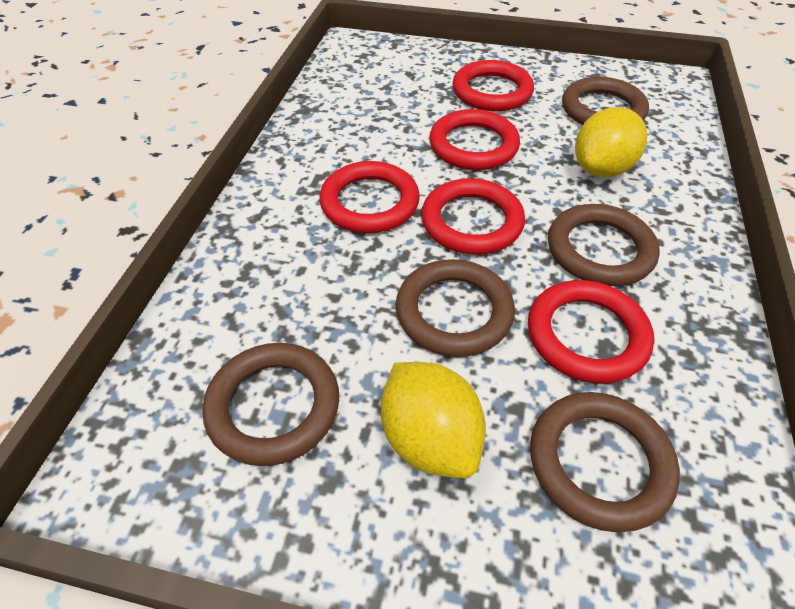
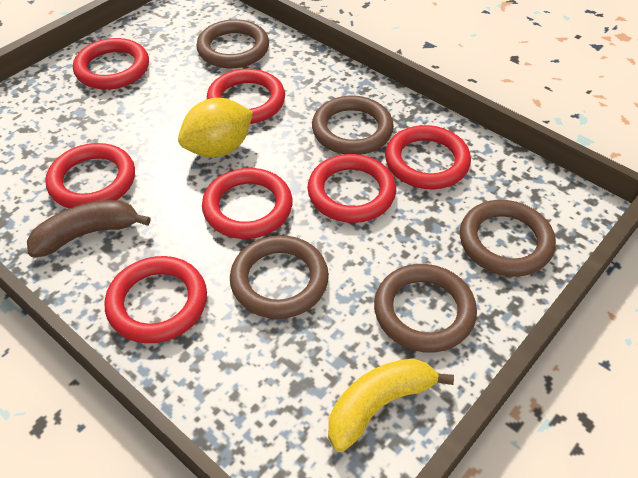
brown banana: none = 0 -> [27,200,151,258] = 1
red ring: [319,161,420,233] [421,178,525,255] [429,109,520,170] [452,60,534,111] [528,280,654,383] = 5 -> [45,143,135,208] [73,38,149,90] [105,256,207,343] [202,168,293,239] [207,68,285,124] [307,154,396,223] [385,125,471,189] = 7
yellow banana: none = 0 -> [328,358,454,452] = 1
yellow lemon: [381,362,486,478] [575,107,647,177] = 2 -> [178,98,253,157] = 1

